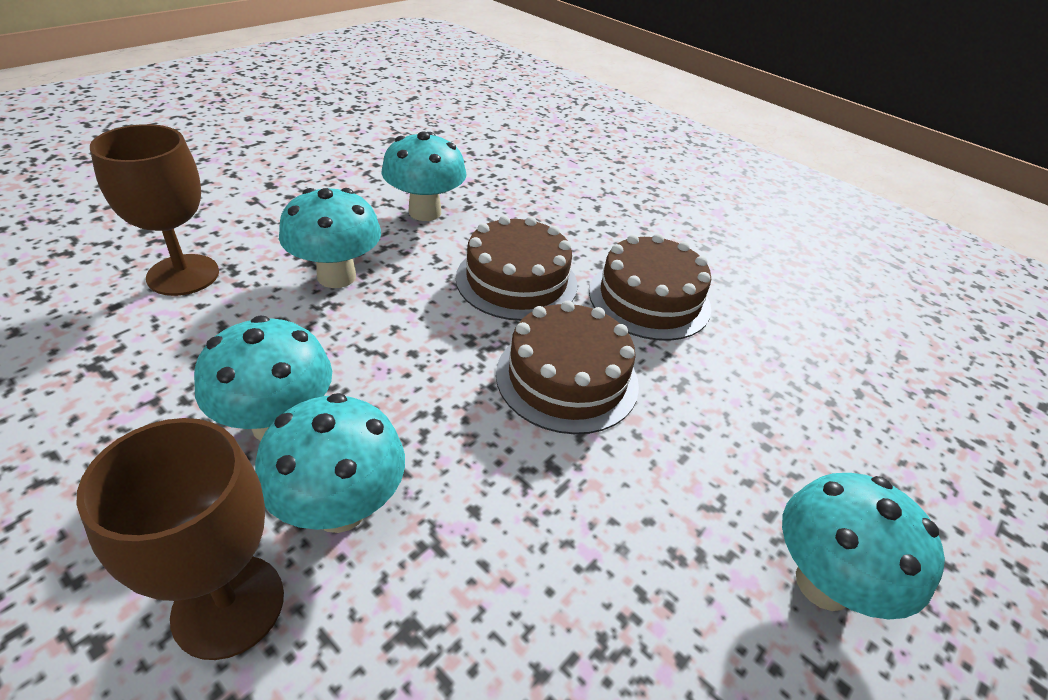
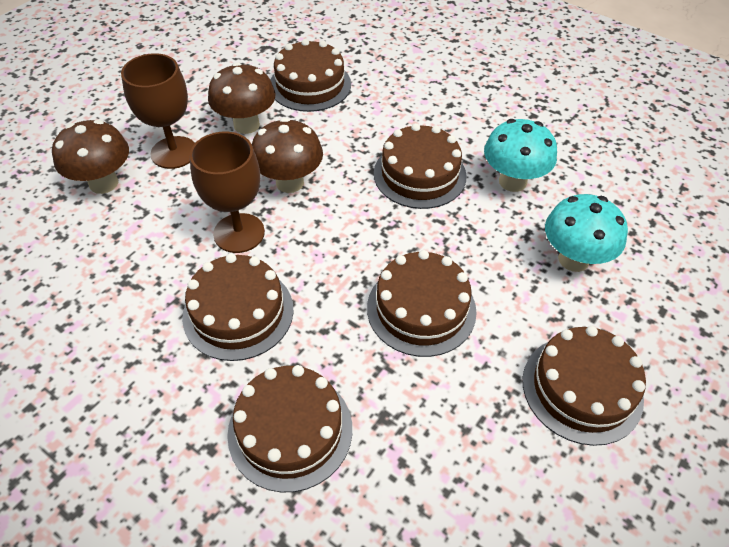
brown cake: [456,215,577,321] [496,300,639,434] [589,234,711,341] = 3 -> [182,253,294,361] [227,365,352,493] [270,39,351,112] [367,250,477,357] [374,123,467,209] [523,326,646,446] = 6
brown mushroom: none = 0 -> [52,119,129,194] [208,62,276,134] [252,118,323,193] = 3
turquoise mushroom: [194,315,332,441] [255,393,405,533] [279,188,381,288] [382,132,467,221] [782,473,945,620] = 5 -> [484,119,557,192] [545,194,628,272] = 2

